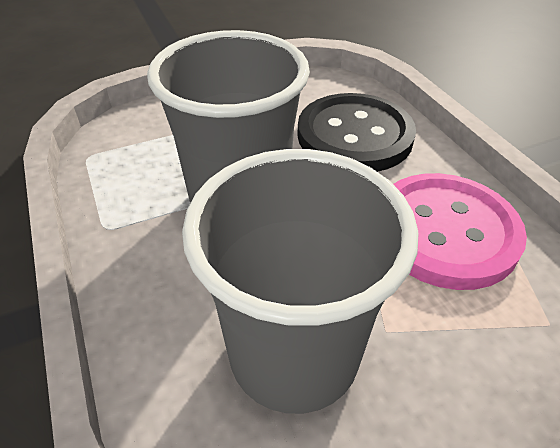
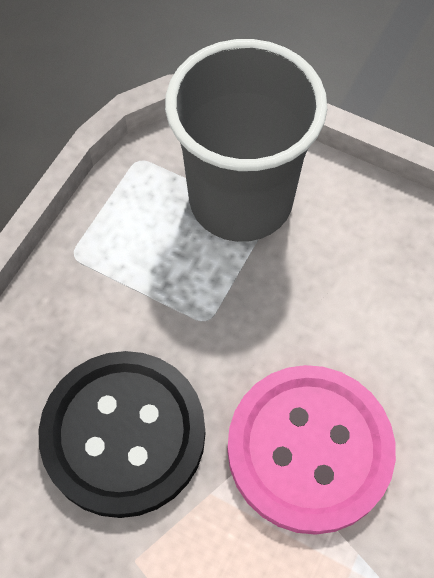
grey cup: [147,30,310,203] [182,149,418,414] = 2 -> [165,39,327,242] = 1

